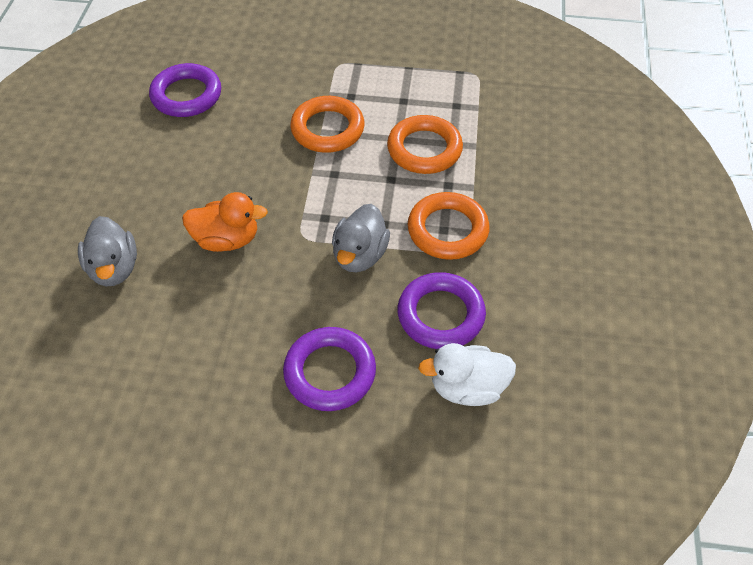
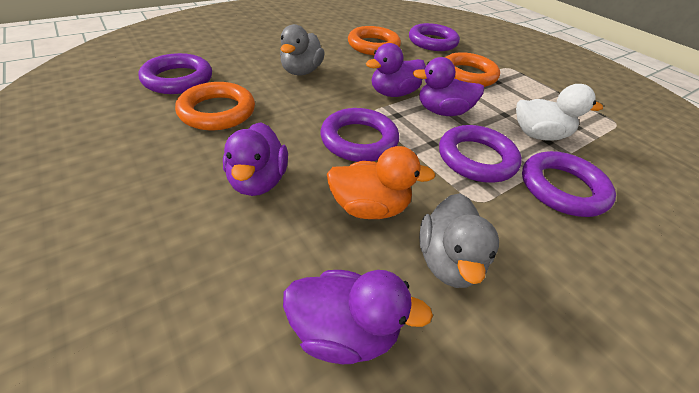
purple duck: none = 0 -> [223,122,288,196] [283,270,433,364] [366,43,426,97] [413,57,484,116] = 4
purple ring: [149,63,221,117] [283,327,376,411] [397,272,486,349] = 3 -> [138,53,212,94] [320,108,399,162] [409,23,460,51] [439,125,522,183] [522,151,616,217] = 5

